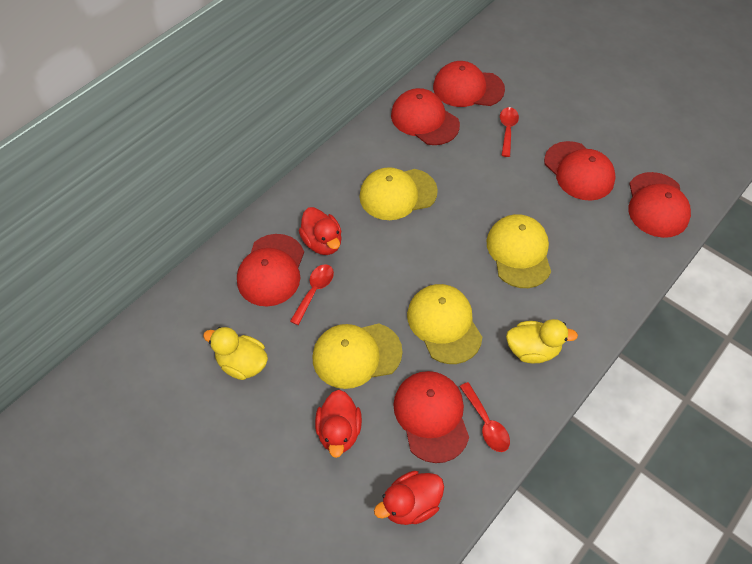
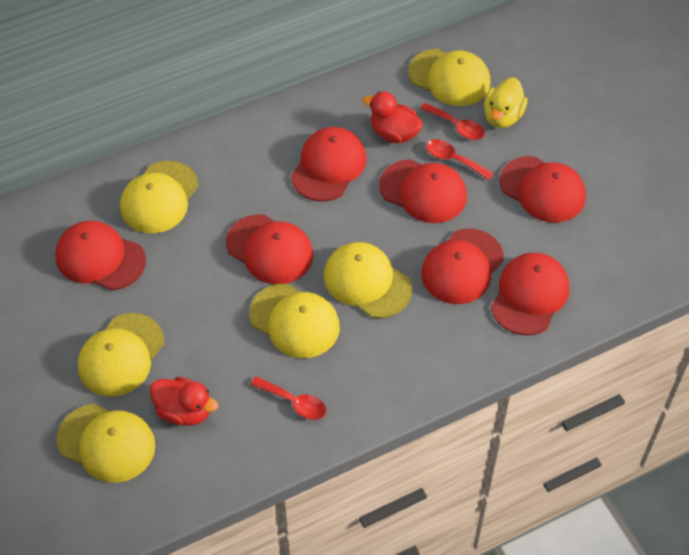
red cap: [237,234,304,307] [391,88,460,145] [393,371,469,463] [433,61,505,107] [544,141,616,201] [628,172,691,238] = 6 -> [55,221,146,290] [226,214,313,284] [291,127,366,201] [379,159,467,223] [421,228,504,304] [491,253,569,335] [500,156,586,222] = 7
red duck: [299,207,342,255] [315,390,362,458] [374,471,444,525] = 3 -> [150,377,218,426] [362,92,423,143] = 2
yellow cap: [312,323,403,389] [359,167,438,220] [407,284,482,364] [486,214,551,288] = 4 -> [56,404,155,483] [78,313,164,397] [120,161,198,233] [249,284,340,358] [324,242,412,318] [408,49,491,106] = 6
yellow duck: [203,327,268,380] [506,319,578,363] = 2 -> [484,78,528,128] = 1

